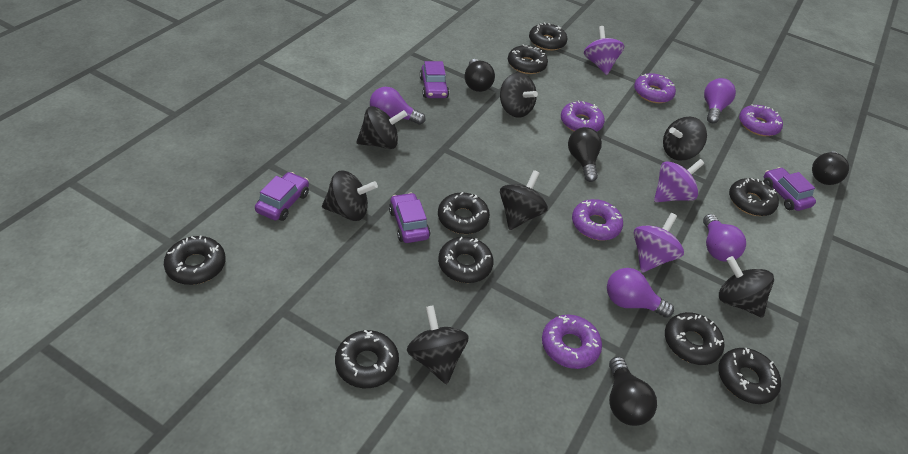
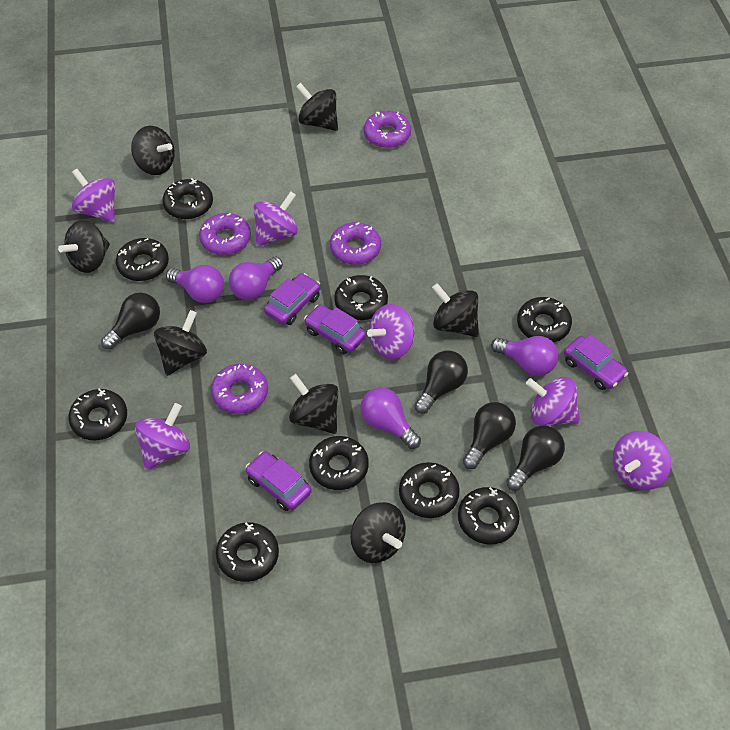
purple donut: [542,314,602,369] [561,100,605,132] [572,199,623,241] [634,73,676,103] [739,104,783,136] = 5 -> [199,213,251,255] [211,364,268,414] [330,222,381,265] [364,111,411,148] = 4
purple spinning top: [584,26,624,75] [634,213,684,272] [654,159,704,202] = 3 -> [72,169,115,222] [135,403,190,470] [253,191,298,246] [367,304,415,360] [526,377,580,426] [613,431,671,490] = 6

